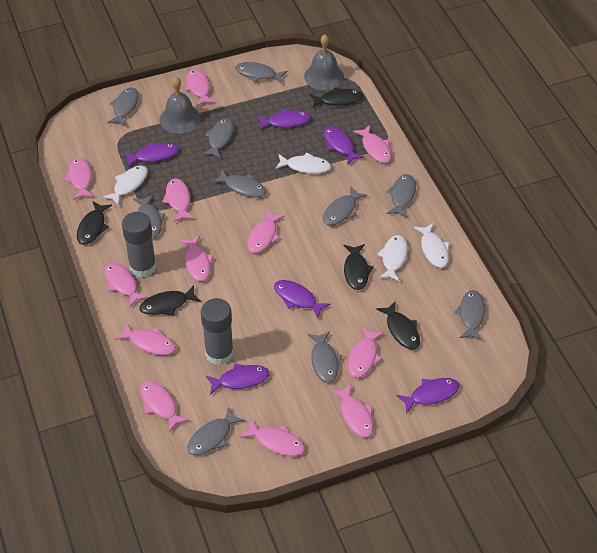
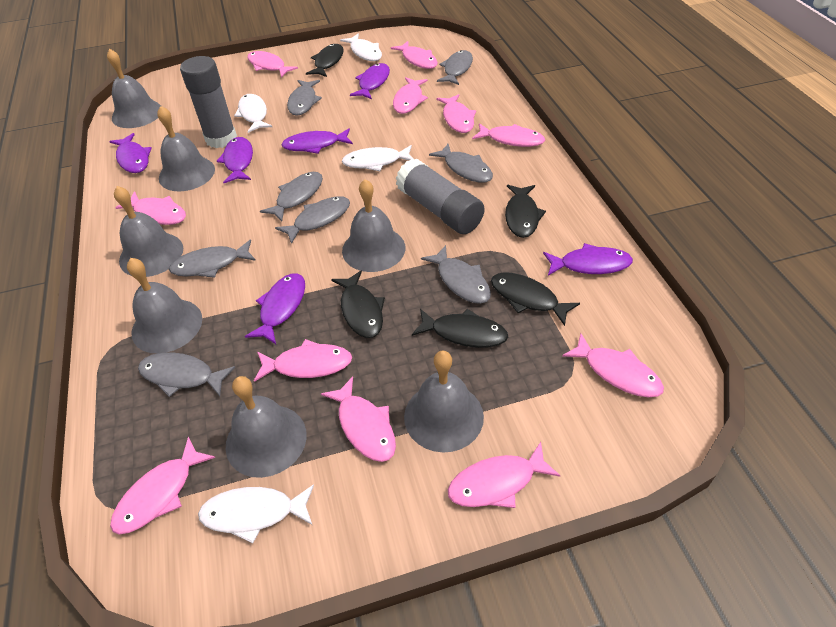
grey bell: [160,77,201,134] [304,35,344,90] = 2 -> [107,49,161,128] [114,186,183,277] [127,258,202,354] [157,106,215,192] [226,376,307,478] [342,179,405,272] [404,351,484,453] = 7
grey fish: [107,88,139,126] [133,195,165,238] [187,407,245,455] [202,118,234,159] [212,169,267,197] [235,62,288,84] [308,331,342,383] [323,186,367,225] [386,174,416,218] [454,290,485,340] = 10 -> [138,352,235,397] [169,240,256,278] [260,172,323,222] [275,196,350,244] [287,80,322,116] [421,245,491,304] [429,144,493,183] [437,50,473,85] = 8
pink fish: [64,157,94,200] [104,262,149,308] [115,323,176,355] [140,381,189,432] [162,178,194,222] [180,236,213,281] [184,69,215,107] [240,419,305,456] [247,210,285,253] [330,383,374,438] [348,327,384,378] [353,125,392,163] = 12 -> [110,437,215,535] [115,191,186,225] [247,51,298,78] [254,339,352,382] [321,377,396,462] [391,41,438,69] [393,77,428,114] [436,94,476,133] [448,442,560,508] [472,123,545,147] [562,333,664,397] = 11

